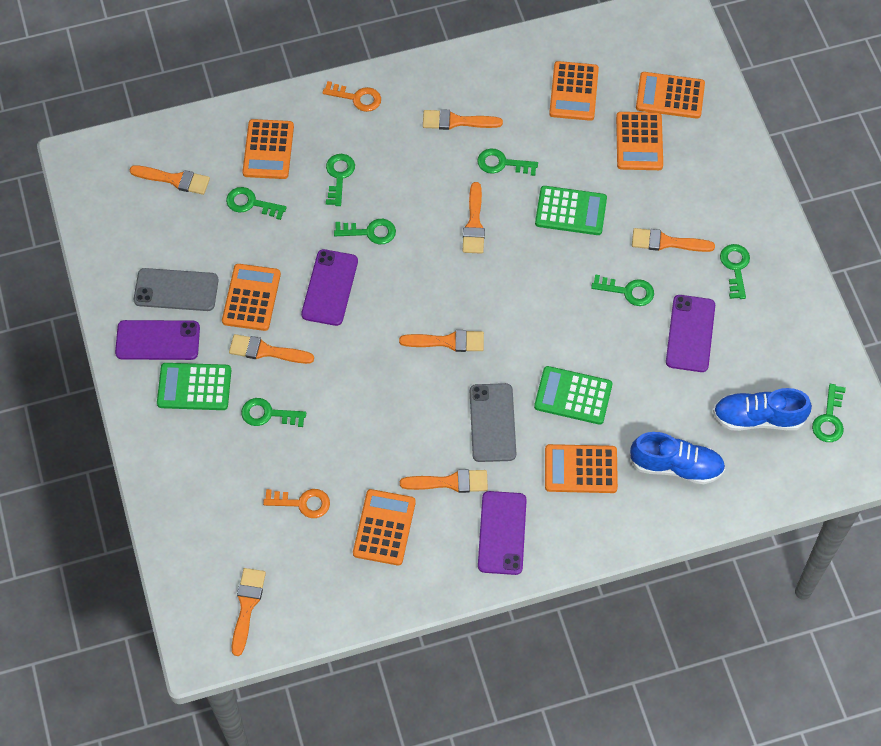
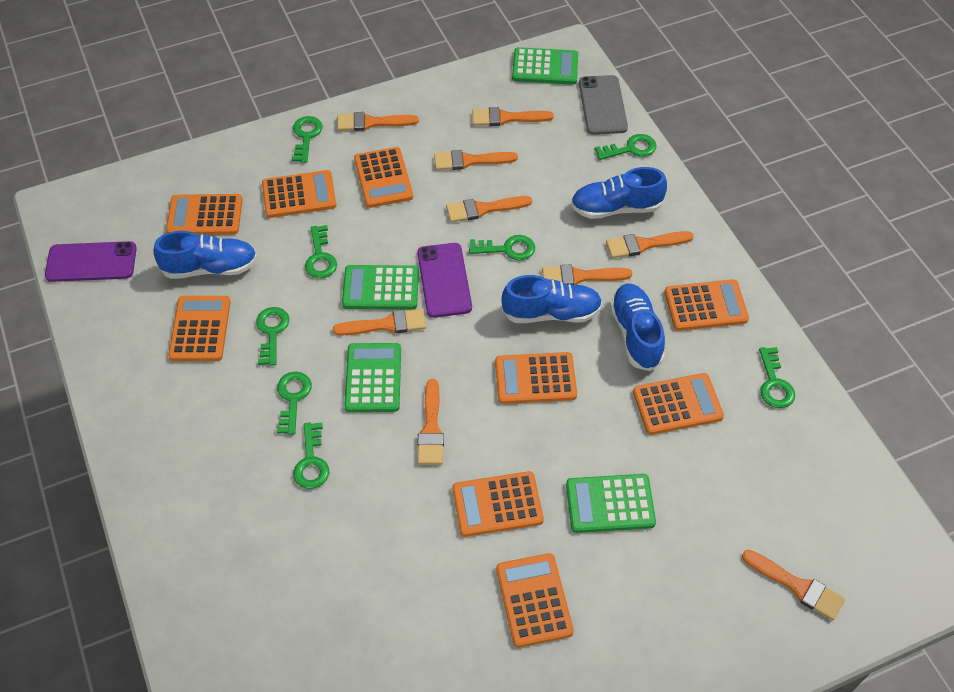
blue shoe: [629,432,725,484] [713,388,812,431] = 2 -> [153,231,257,279] [502,275,602,323] [571,167,667,219] [610,283,665,371] = 4
green calculator: [157,363,231,410] [534,366,612,425] [535,186,607,235] = 3 -> [342,265,419,310] [344,343,401,412] [512,47,578,85] [566,474,656,533] = 4
grey phone: [134,268,219,311] [470,383,516,462] = 2 -> [579,75,628,135] = 1
orange brush: [130,165,210,195] [229,334,314,364] [232,568,266,656] [399,330,484,352] [400,469,488,493] [423,109,503,130] [463,182,485,254] [632,228,715,252] = 8 -> [333,309,426,336] [337,112,419,131] [417,379,444,465] [434,150,518,170] [446,196,532,222] [472,107,554,126] [542,265,632,285] [606,231,693,258] [742,550,845,621] = 9
orange calculator: [222,264,281,331] [242,119,294,179] [353,489,416,565] [545,444,618,493] [549,61,599,121] [616,112,663,170] [636,72,705,119] = 7 -> [166,194,243,235] [168,296,230,361] [262,170,337,218] [354,147,413,208] [452,471,544,537] [495,352,577,404] [496,553,574,648] [633,373,724,435] [665,279,749,331] = 9
orange key: [263,489,330,518] [322,81,381,112] = 2 -> none = 0
purple phone: [115,320,200,360] [301,249,358,326] [478,491,527,575] [666,295,715,372] = 4 -> [45,241,137,282] [417,243,472,318] = 2

